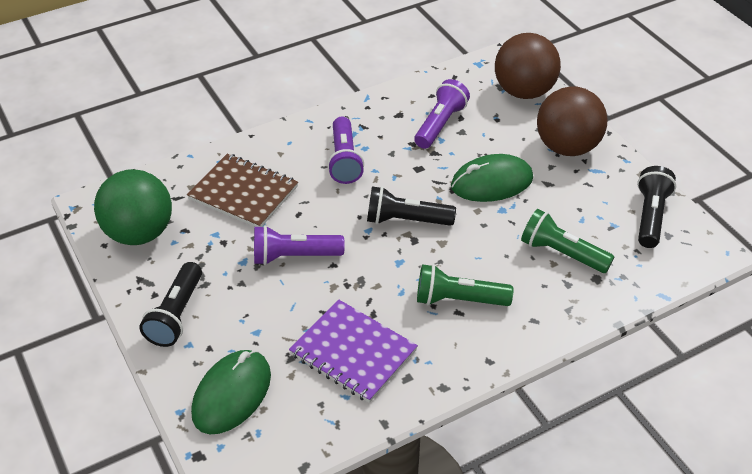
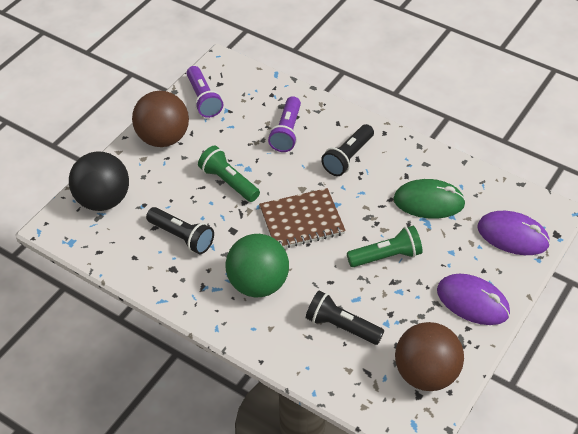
black ball: none = 0 -> [69,151,129,211] = 1
green mouse: [191,350,271,434] [451,154,533,202] = 2 -> [393,179,466,219] = 1
purple flashlight: [254,225,345,265] [327,117,364,184] [414,79,470,149] = 3 -> [187,66,223,118] [268,96,301,152] = 2
purple mouse: none = 0 -> [437,274,510,325] [477,211,550,255] = 2
purple notebook: [289,299,418,403] = 1 -> none = 0

